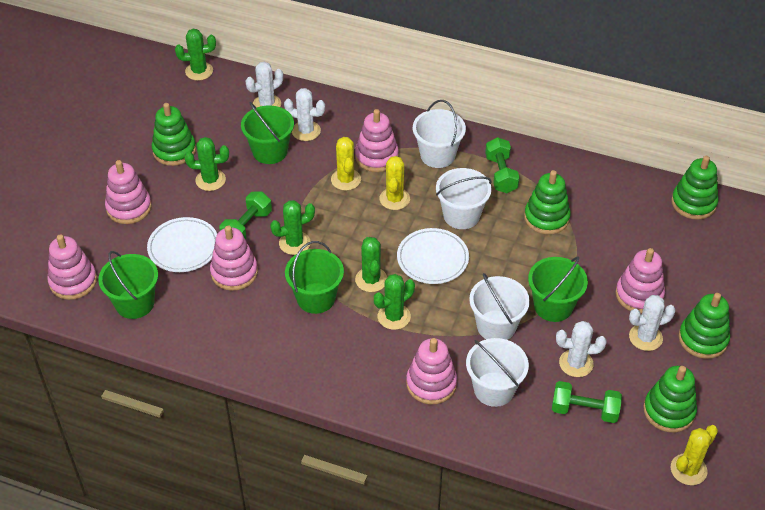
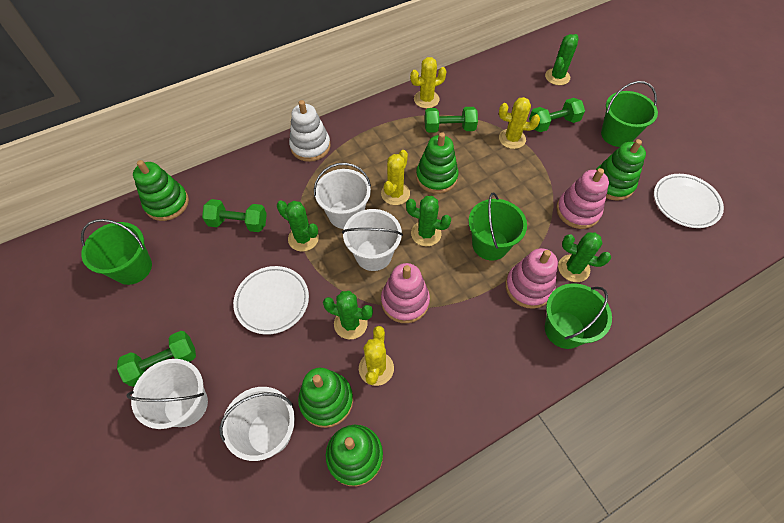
green dumbbell: [220,191,272,240] [485,137,520,193] [552,381,622,423] = 3 -> [117,331,196,387] [202,199,267,232] [425,107,478,133] [529,98,585,132] = 4
pink stacking toy: [47,234,97,300] [105,160,152,224] [210,225,258,291] [355,109,399,172] [406,338,457,405] [615,248,665,313] = 6 -> [381,263,430,323] [505,248,558,309] [556,168,609,229] = 3
white cactus: [246,62,283,108] [284,88,325,141] [556,321,607,377] [629,295,676,351] = 4 -> none = 0
white stacking toy: none = 0 -> [289,100,331,162] = 1
yellow cactus: [331,137,361,191] [380,156,410,210] [671,425,718,485] = 3 -> [359,326,394,386] [381,150,410,205] [410,57,447,108] [499,97,540,149] = 4

